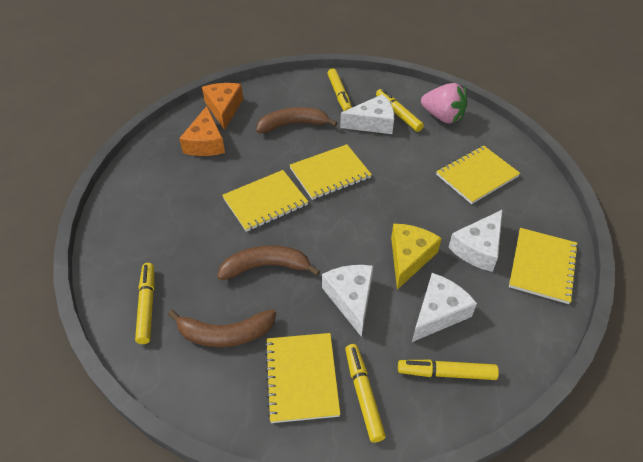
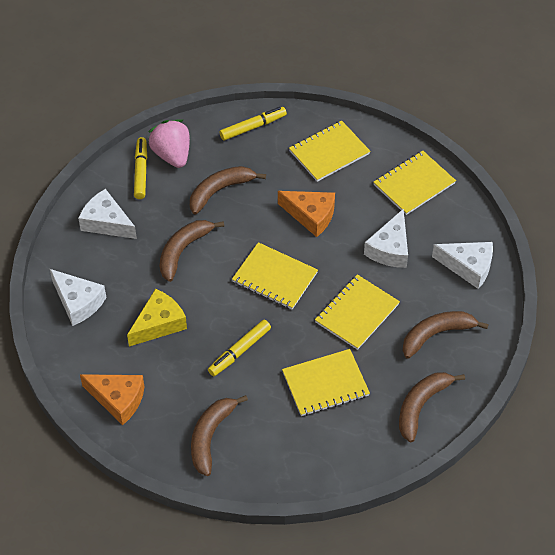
brown banana: [168,309,276,347] [217,245,320,280] [256,107,337,133] = 3 -> [160,220,224,282] [190,166,266,214] [191,395,248,476] [399,372,465,442] [402,311,489,359] = 5
yellow marker: [135,263,155,344] [327,68,352,111] [345,344,386,442] [376,89,424,132] [398,360,499,380] = 5 -> [134,137,147,199] [208,320,271,376] [219,107,287,141] = 3

